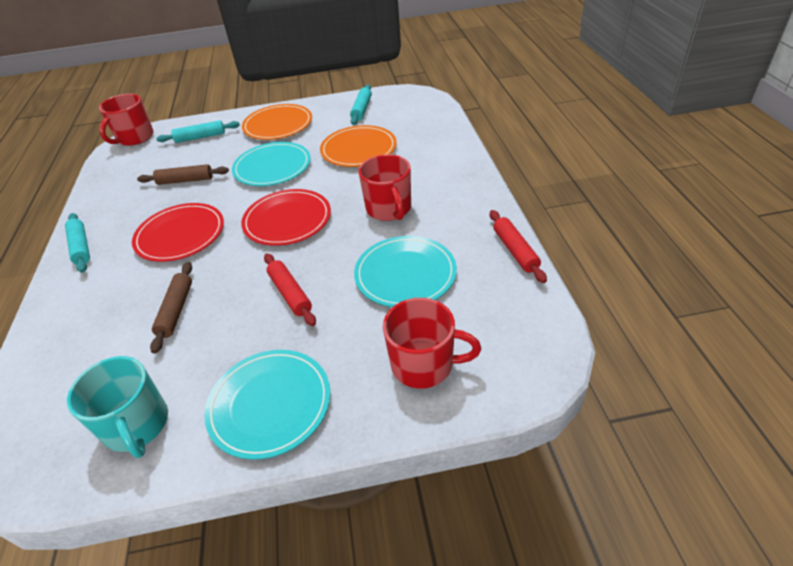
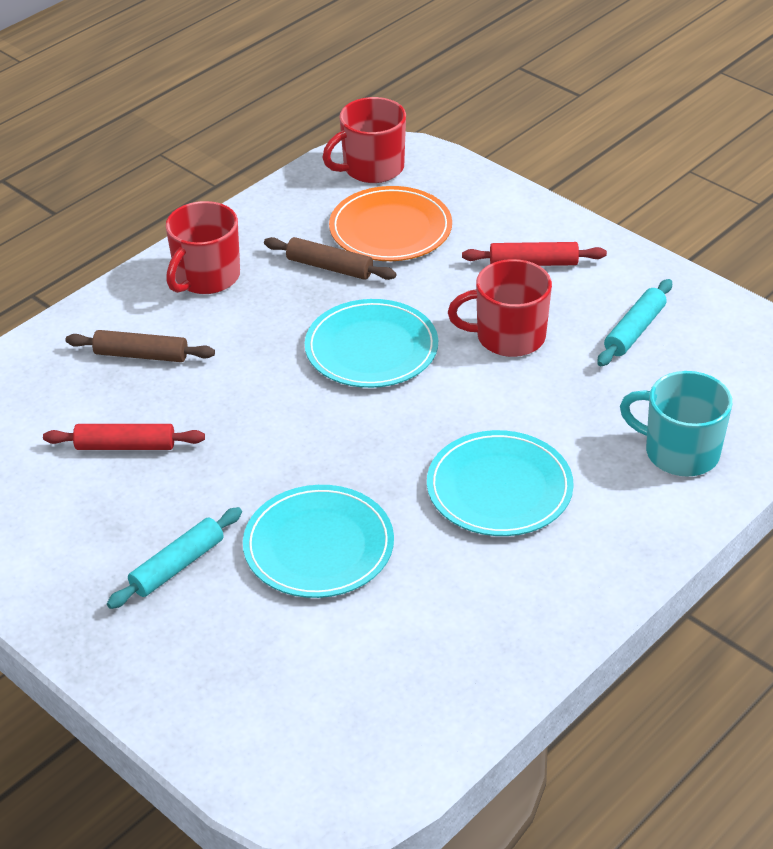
orange plate: [242,104,312,140] [320,125,397,167] = 2 -> [329,186,452,261] = 1
red plate: [132,203,224,262] [241,189,331,246] = 2 -> none = 0
turquoise rolling pin: [65,213,90,273] [156,120,240,143] [350,85,372,125] = 3 -> [107,507,242,609] [597,279,672,366] = 2

